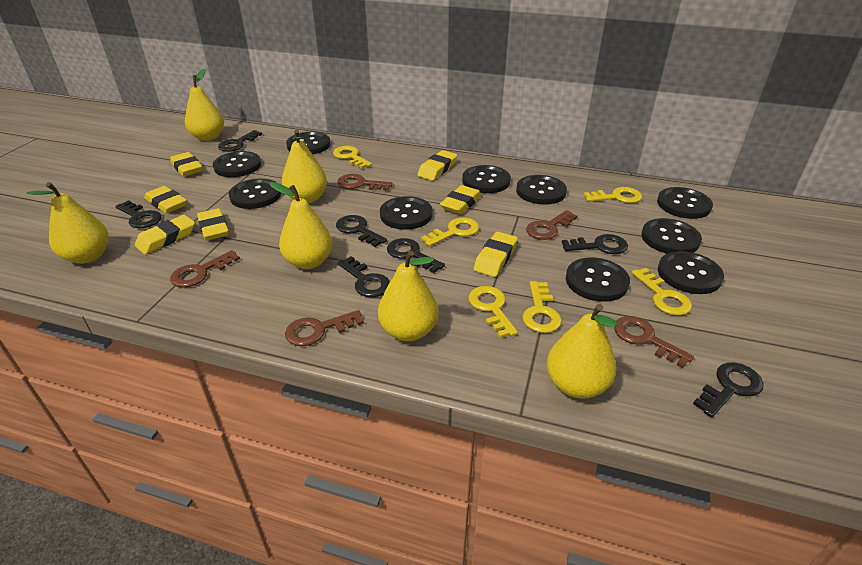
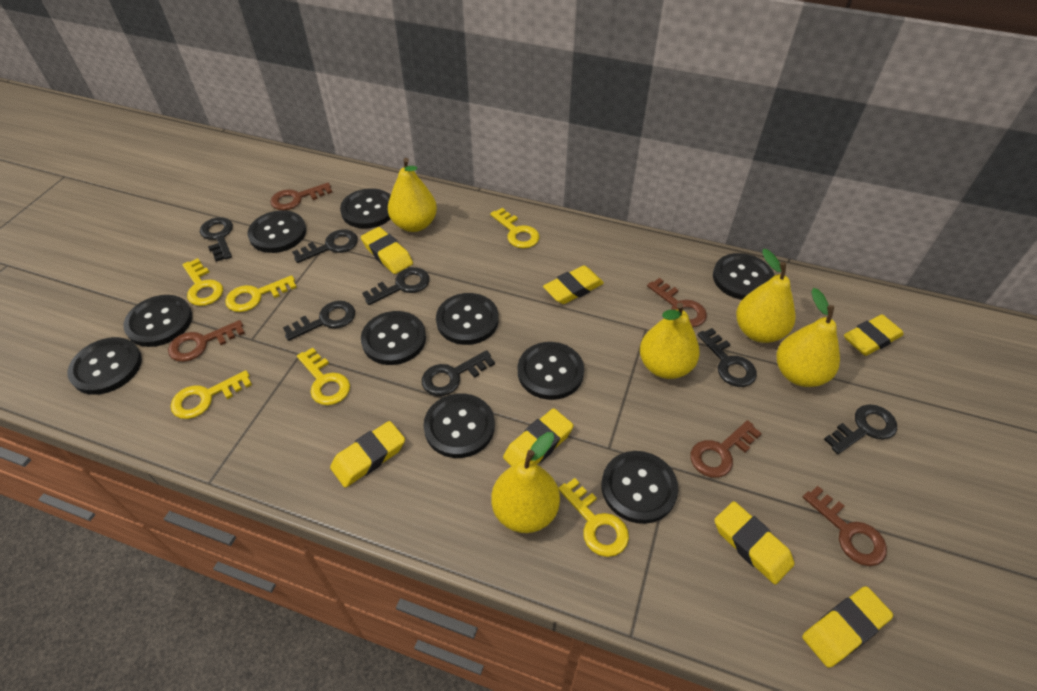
yellow pear: [27,182,109,264] [185,69,224,141] [269,182,333,269] [282,130,327,203] [378,250,439,341] [547,304,617,399] = 6 -> [388,158,437,232] [491,432,560,533] [640,302,699,379] [736,249,795,343] [776,288,840,387] = 5

